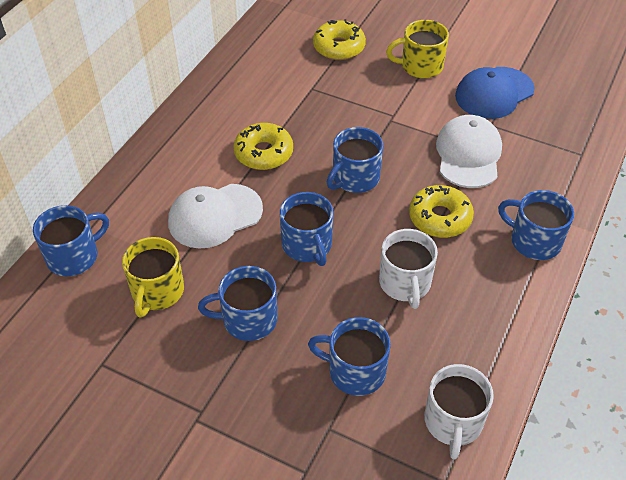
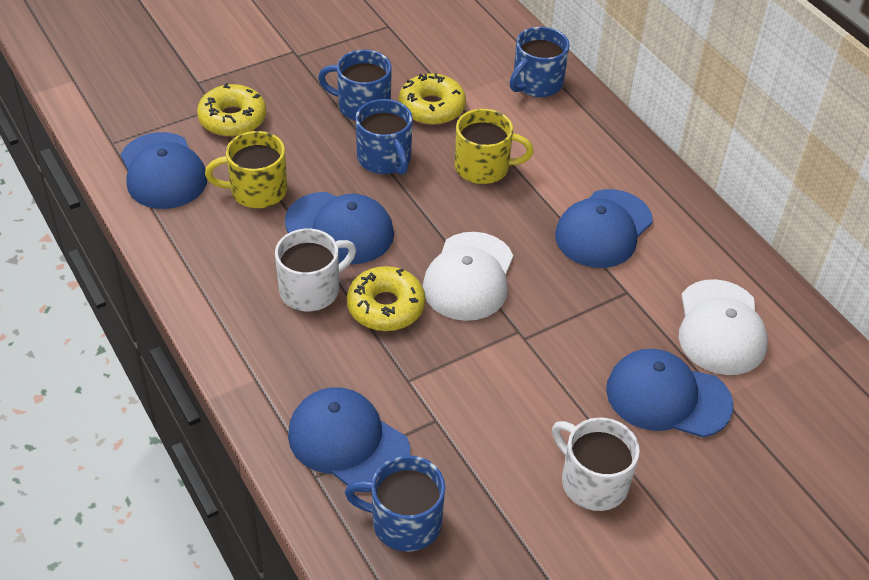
blue cap: [455,67,535,119] = 1 -> [121,132,207,209] [285,192,394,264] [288,387,410,492] [555,189,653,268] [606,349,733,438] = 5
blue mug: [33,205,109,276] [198,266,277,341] [280,192,333,266] [308,317,391,396] [327,127,383,193] [498,190,574,260] = 6 -> [318,50,392,121] [345,455,445,552] [355,99,413,175] [509,27,570,97] = 4

